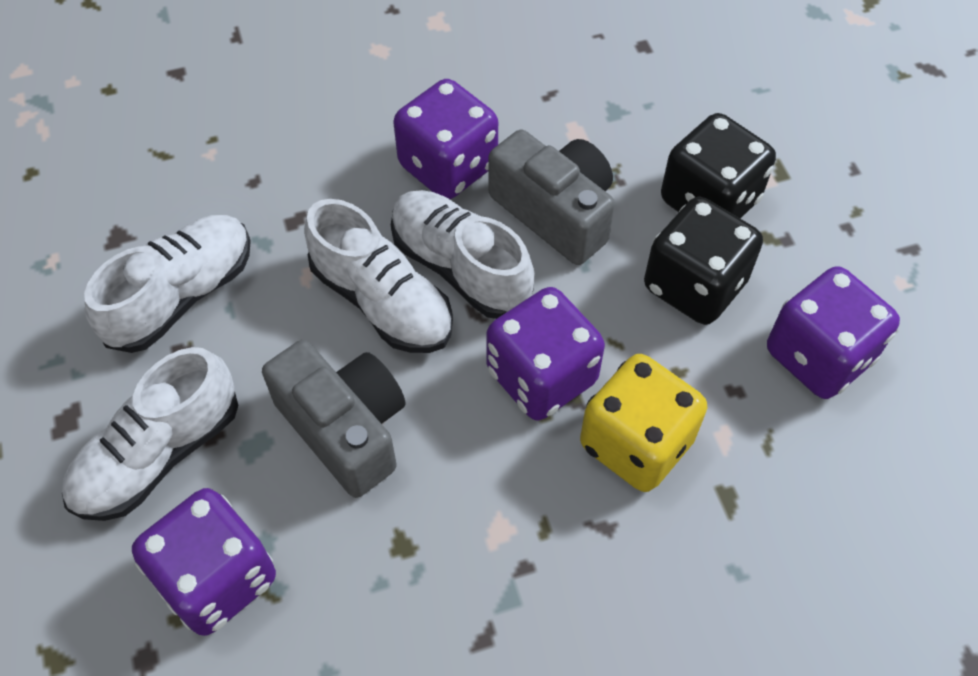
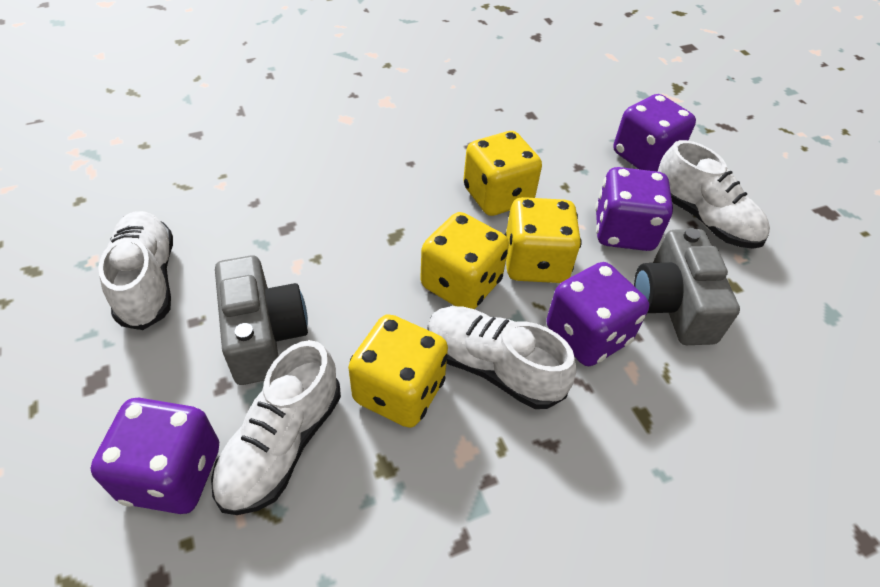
black dice: [644,197,763,325] [661,113,776,219] = 2 -> none = 0
yellow dice: [580,354,708,492] = 1 -> [348,314,448,428] [420,212,509,309] [463,131,542,216] [505,197,582,283] = 4

